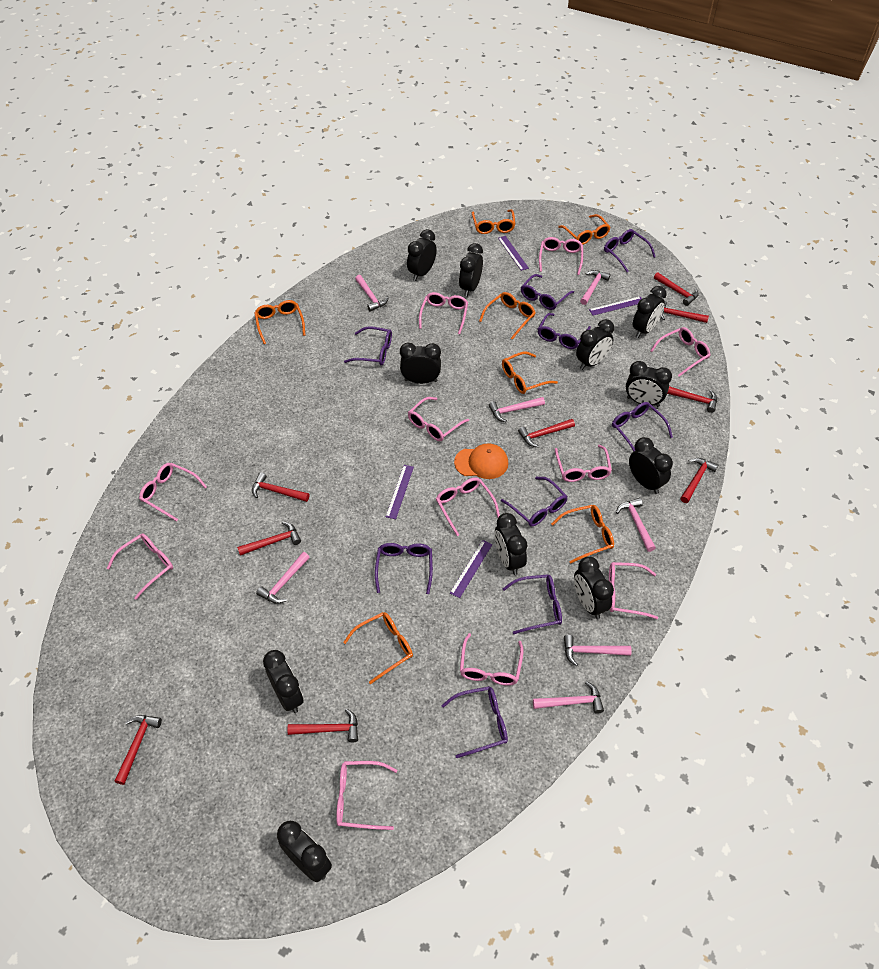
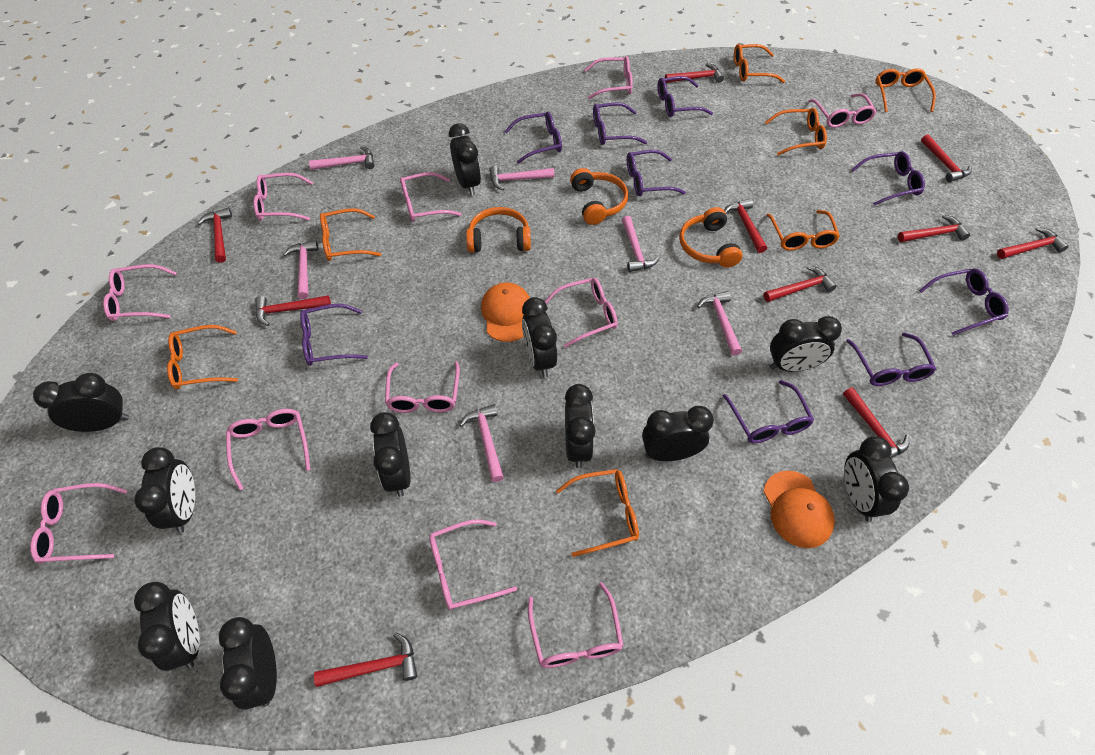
orange cap: [454,443,508,479] = 1 -> [481,282,530,342] [763,471,835,548] = 2
orange headphones: none = 0 -> [466,207,531,252] [570,168,628,225] [679,207,743,268] = 3
pink hammer: [256,552,310,604] [355,275,389,312] [489,397,545,422] [533,681,604,714] [564,635,632,666] [580,270,610,305] [616,498,656,552] = 7 -> [283,240,318,299] [309,146,375,170] [460,404,504,482] [489,166,554,190] [622,216,660,272] [697,291,742,356] = 6
purple ruler: [386,465,414,519] [450,540,493,598] [498,236,529,271] [589,297,642,316] = 4 -> none = 0
red hammer: [114,715,162,785] [237,522,301,556] [252,472,309,502] [287,709,358,742] [518,419,575,447] [654,272,699,306] [660,300,709,323] [667,386,717,413] [680,458,718,503] = 9 -> [198,207,232,263] [255,295,331,326] [314,632,417,687] [665,63,724,83] [724,199,767,253] [764,266,837,302] [843,387,909,458] [898,215,970,242] [921,134,972,182] [997,227,1069,259] = 10

